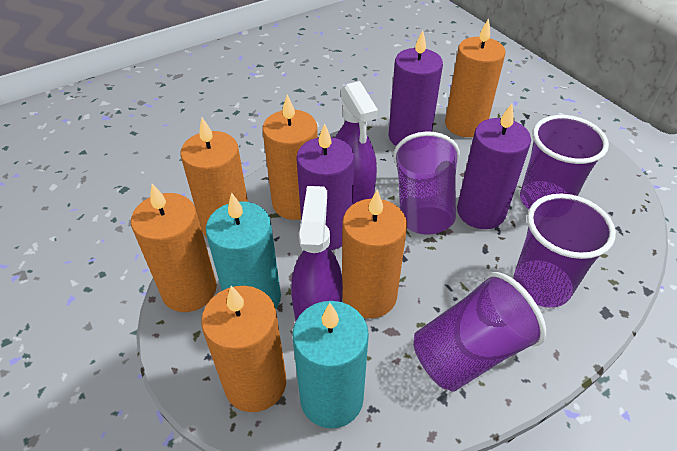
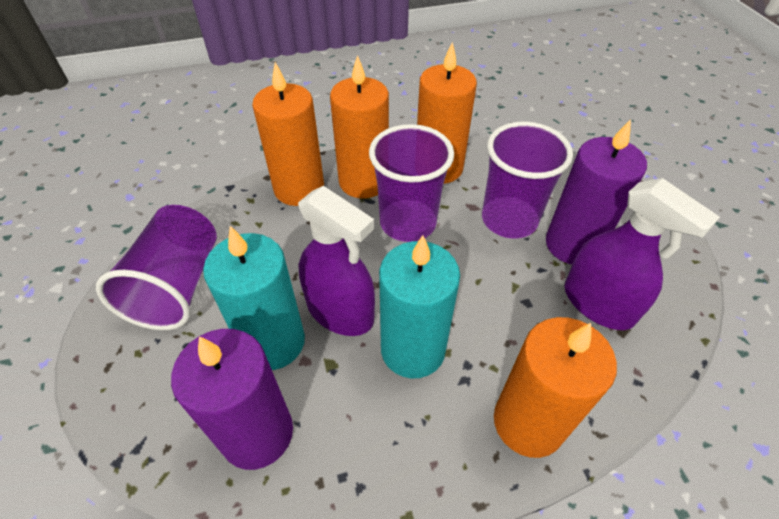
orange candle: [131,184,217,312] [181,118,248,238] [201,286,286,412] [262,95,318,220] [342,190,407,318] [445,18,505,137] = 6 -> [252,62,324,206] [330,55,389,198] [417,42,477,184] [494,317,617,458] = 4
purple candle: [296,123,354,250] [389,30,443,146] [457,104,531,229] = 3 -> [171,329,293,470] [546,119,647,264] = 2
purple cup: [393,131,460,235] [413,272,546,392] [513,194,616,308] [520,115,609,209] = 4 -> [96,205,217,330] [369,124,454,242] [482,121,573,239] = 3

